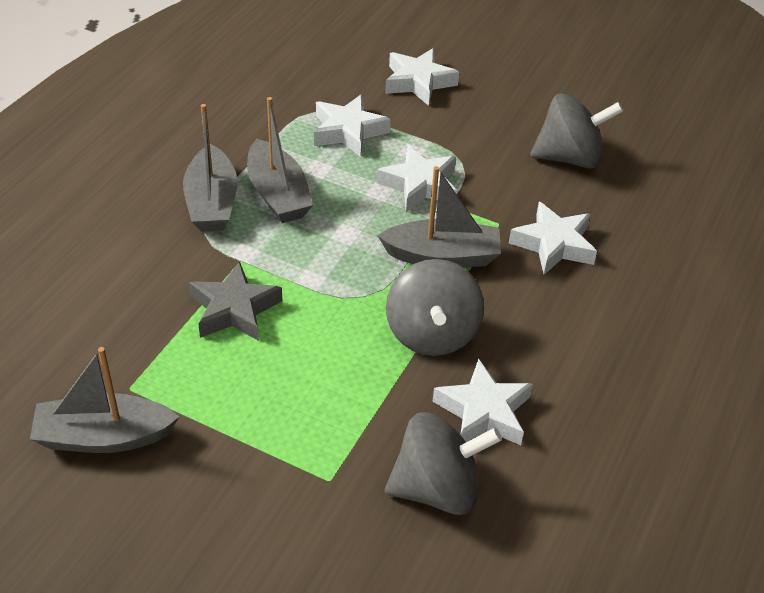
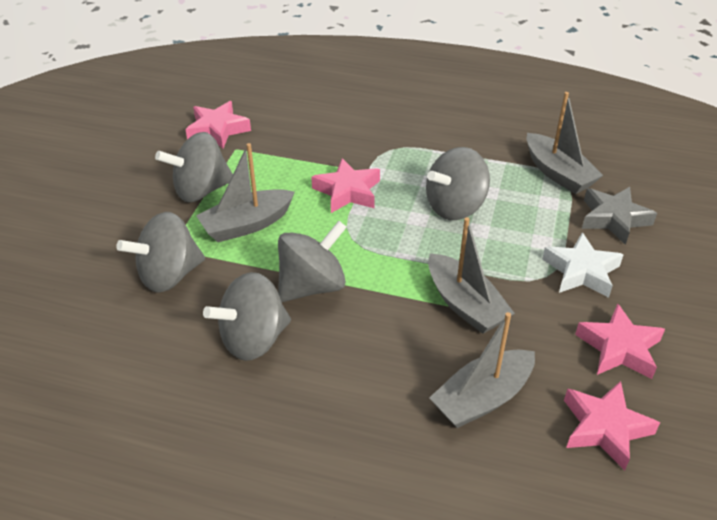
grey spinning top: [385,412,502,515] [386,259,484,356] [530,93,623,169] = 3 -> [116,212,205,293] [155,132,233,202] [203,272,291,361] [278,221,347,302] [426,147,490,220] = 5
pink star: none = 0 -> [185,101,251,149] [311,158,380,213] [564,381,660,471] [575,304,665,379] = 4
white star: [314,94,390,157] [377,145,457,212] [385,48,459,106] [433,358,533,445] [509,202,597,275] = 5 -> [542,232,624,298] = 1

